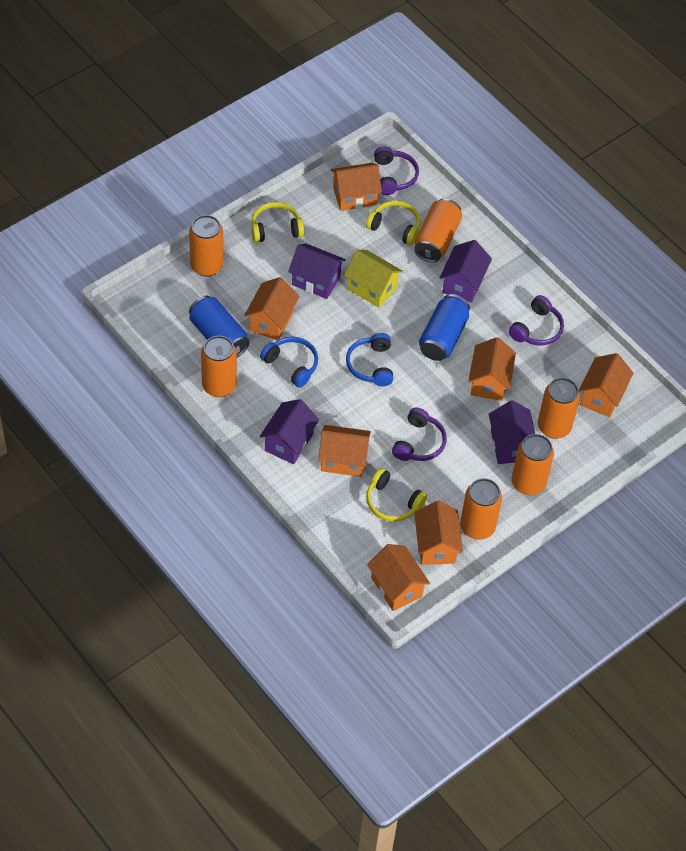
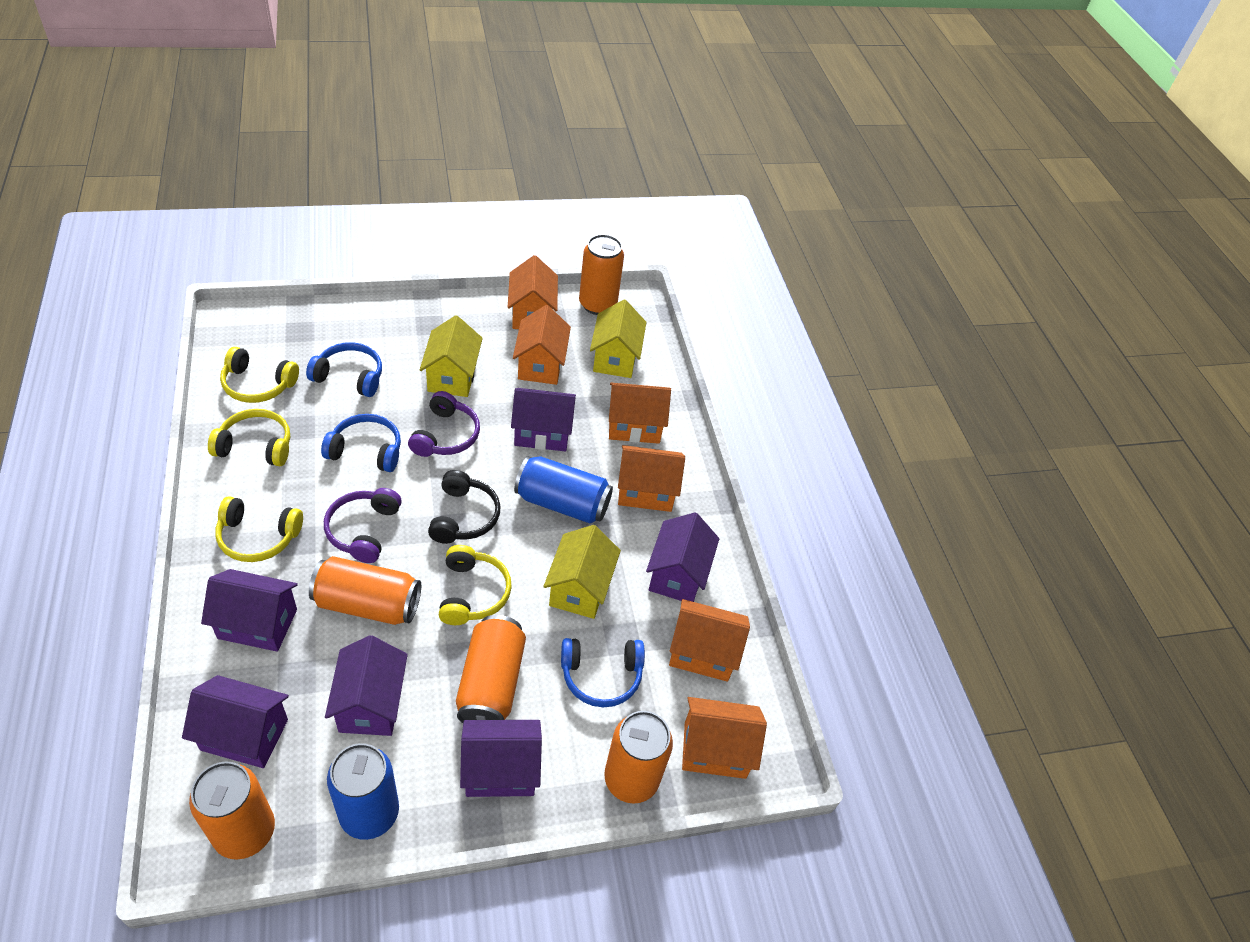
black headphones: none = 0 -> [428,470,501,544] = 1
blue headphones: [260,337,318,388] [346,333,393,386] = 2 -> [306,342,382,397] [321,414,401,472] [561,638,645,707] = 3
orange can: [189,215,224,277] [201,336,237,397] [414,198,462,262] [460,478,502,540] [512,434,554,495] [538,378,580,439] = 6 -> [189,761,275,860] [309,556,421,625] [456,615,526,723] [579,234,624,315] [604,711,673,804] = 5
orange house: [244,277,299,341] [318,425,371,477] [331,163,382,211] [367,544,430,611] [414,500,463,565] [468,337,516,401] [579,353,633,417] = 7 -> [508,255,558,329] [513,305,571,385] [609,383,671,444] [618,445,685,512] [669,599,750,682] [682,697,767,779] = 6
purple headphones: [374,146,419,195] [392,408,447,461] [509,295,564,345] = 3 -> [324,488,402,563] [408,391,480,457] = 2
purple house: [260,399,319,464] [288,244,346,299] [440,240,492,303] [489,400,535,464] = 4 -> [182,675,289,768] [201,569,298,652] [325,635,408,736] [460,720,542,797] [511,388,576,451] [646,512,719,602] = 6
yellow headphones: [251,202,304,243] [366,201,421,245] [366,468,427,522] = 3 -> [208,409,290,466] [215,496,303,562] [220,347,299,403] [439,545,512,625] = 4
yellow house: [344,250,403,308] = 1 -> [420,315,483,397] [543,525,621,619] [590,300,647,378] = 3

